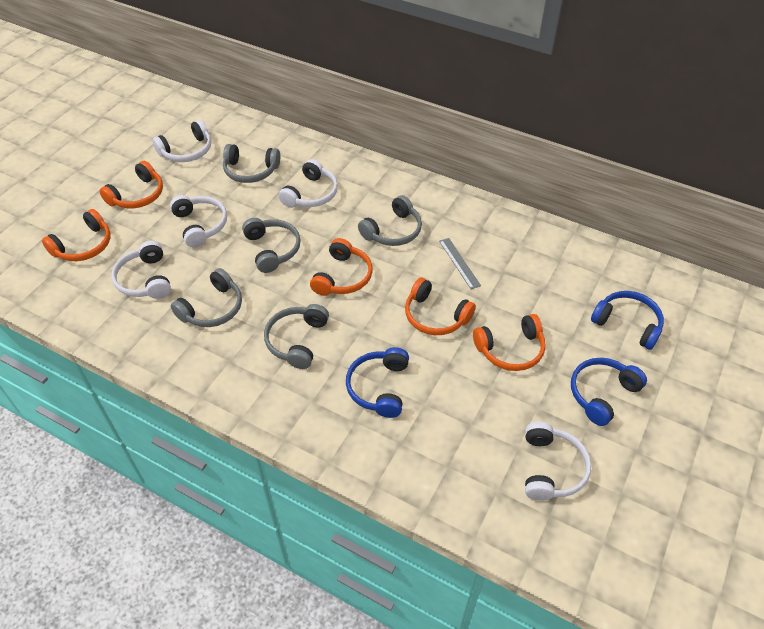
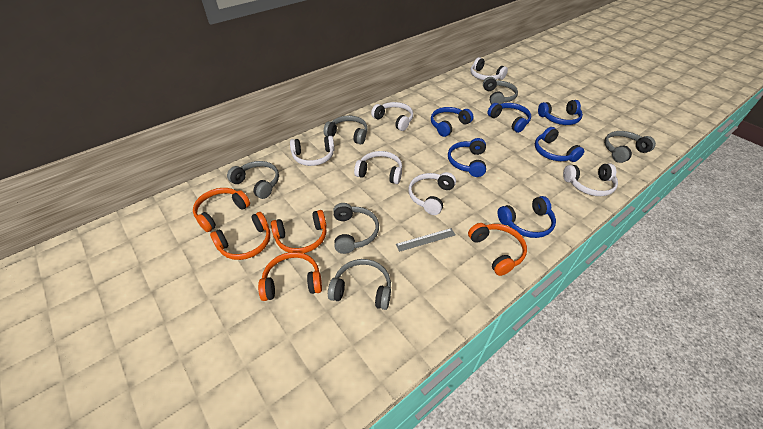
blue headphones: [346,347,409,418] [571,358,647,426] [591,291,664,350] = 3 -> [431,107,474,137] [448,138,486,177] [488,103,531,133] [498,196,556,238] [535,127,584,162] [538,100,583,125] = 6
grey headphones: [171,268,242,327] [223,144,280,183] [242,218,301,273] [264,304,329,369] [358,195,422,246] = 5 -> [227,161,279,199] [324,116,368,144] [328,259,391,310] [333,203,379,254] [483,77,518,104] [604,131,656,163] = 6
white headphones: [112,241,171,299] [153,120,211,162] [170,195,227,247] [279,159,338,208] [525,422,591,501] = 5 -> [290,136,335,166] [354,151,402,184] [371,102,413,131] [409,172,456,215] [470,57,508,80] [563,164,618,196] = 6

